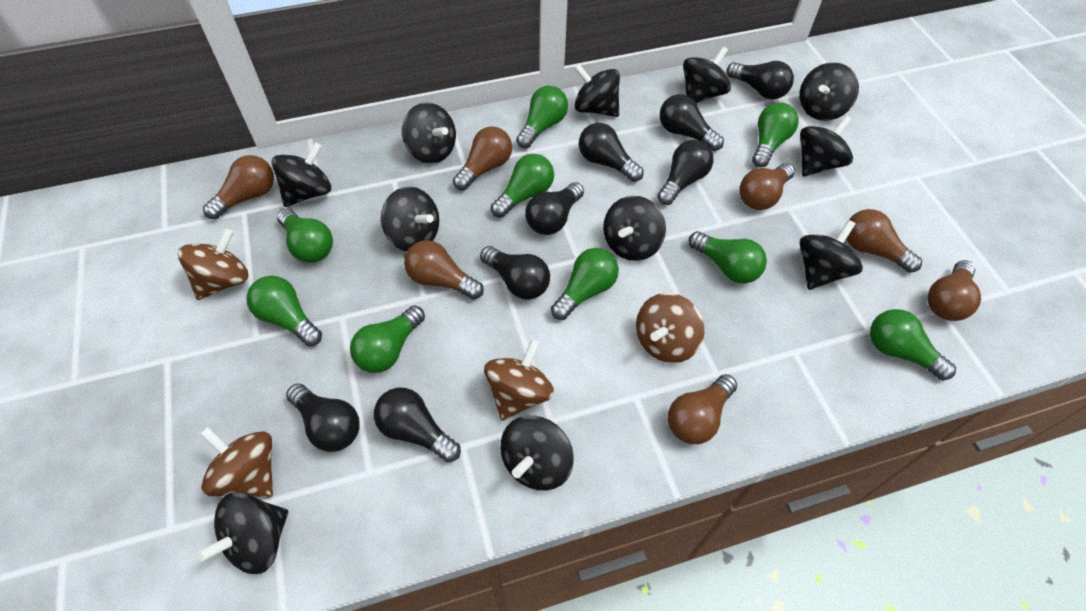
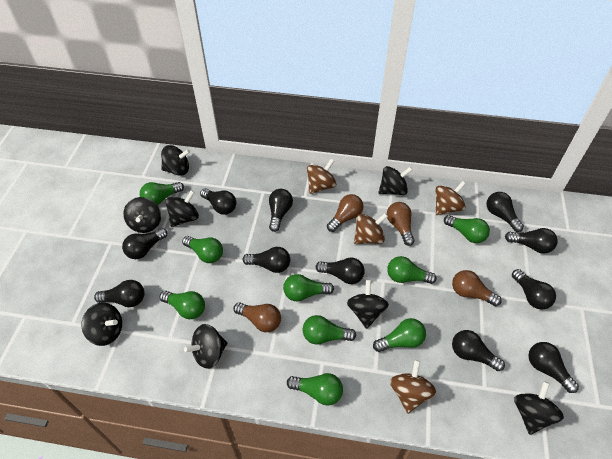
black light bulb: [286,383,360,452] [374,388,461,462] [480,246,550,300] [525,182,584,235] [579,123,644,182] [657,140,713,205] [660,94,724,151] [727,61,794,99] = 8 -> [94,280,144,307] [122,228,167,259] [200,188,236,215] [243,247,290,273] [269,189,293,232] [316,257,365,284] [452,330,505,371] [487,192,524,232] [505,228,558,254] [512,269,556,310] [528,342,579,393] = 11
black spinning top: [197,492,288,574] [272,142,331,207] [381,187,439,252] [402,103,456,164] [501,416,574,490] [574,63,620,117] [603,196,666,261] [683,46,731,103] [799,62,859,121] [799,220,863,290] [800,116,853,177] = 11 -> [81,303,122,346] [123,197,161,233] [161,145,190,176] [166,190,199,227] [184,324,227,369] [347,280,389,329] [379,166,413,195] [514,381,564,435] = 8
brown light bulb: [203,155,274,219] [404,240,484,300] [453,126,512,190] [668,374,737,444] [739,163,795,210] [846,209,922,273] [927,260,981,321] = 7 -> [233,302,281,332] [327,194,364,232] [387,202,415,246] [452,270,502,306] = 4

